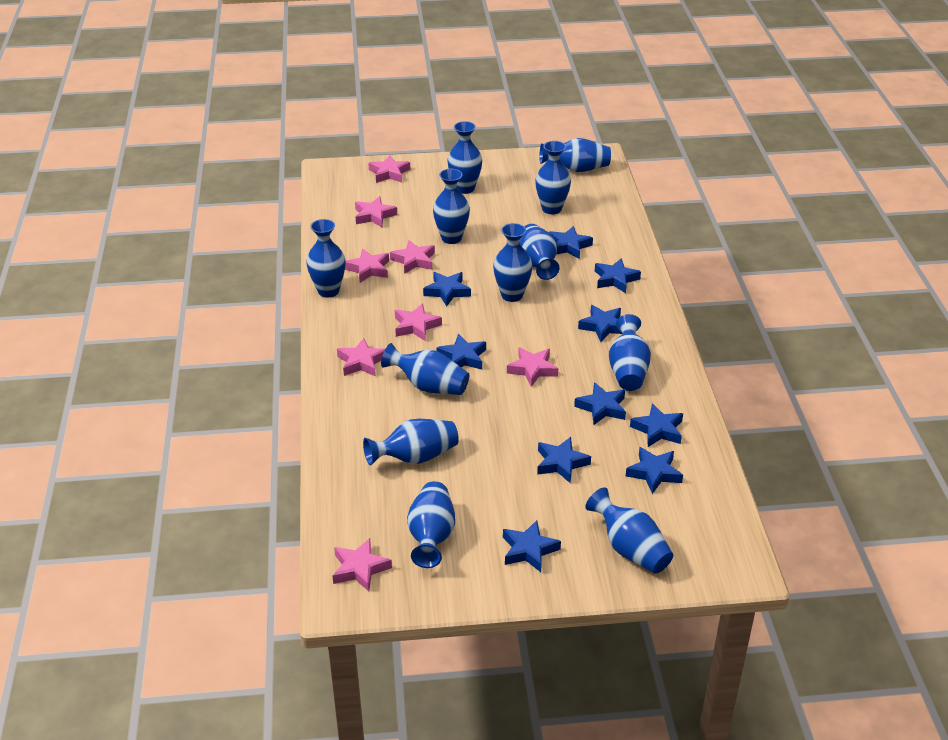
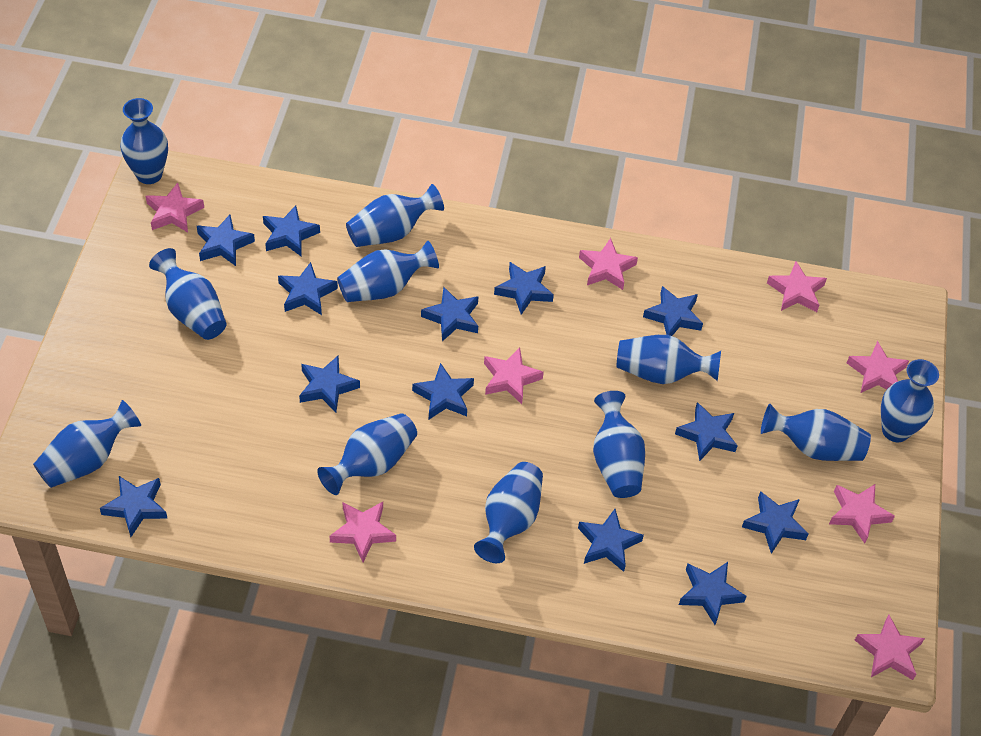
blue star: [423,272,471,306] [437,334,486,369] [503,520,561,572] [537,437,591,483] [549,226,593,259] [574,382,626,425] [578,305,623,342] [595,258,641,293] [626,447,683,494] [630,404,683,447] = 10 -> [100,476,168,537] [197,215,255,266] [263,205,320,257] [278,262,338,315] [299,356,360,413] [412,363,474,419] [421,287,479,341] [494,262,554,315] [578,509,644,572] [643,286,703,336] [675,402,738,461] [679,562,747,625] [742,491,808,554] = 13
blue vase: [306,219,346,297] [363,419,459,465] [381,343,469,395] [407,481,455,568] [433,169,470,244] [448,121,482,194] [493,223,533,302] [519,224,559,280] [535,141,571,214] [539,138,611,172] [585,487,673,573] [609,314,651,391] = 12 -> [33,400,141,488] [120,98,168,184] [149,248,226,340] [317,413,417,495] [337,241,439,302] [346,184,444,247] [474,462,543,563] [593,391,645,498] [617,335,721,384] [761,404,871,461] [881,359,939,442] = 11

